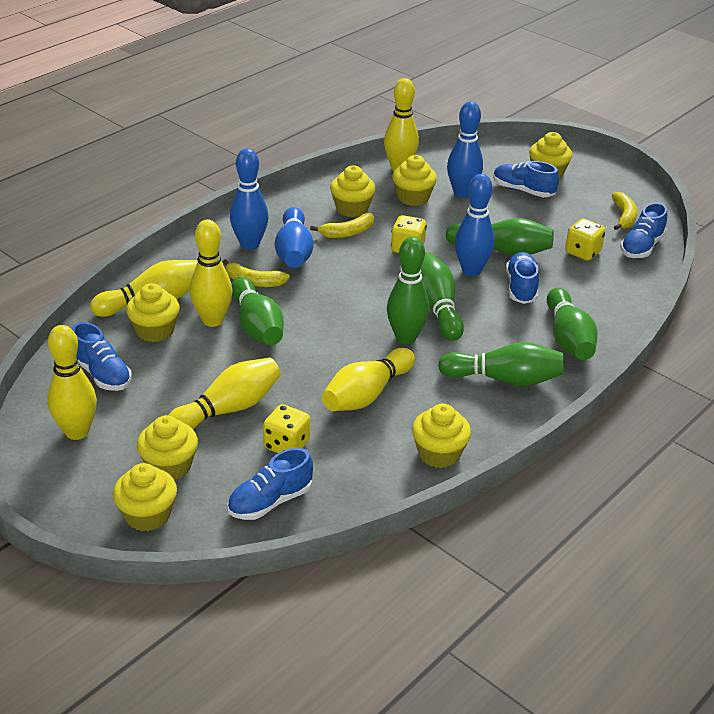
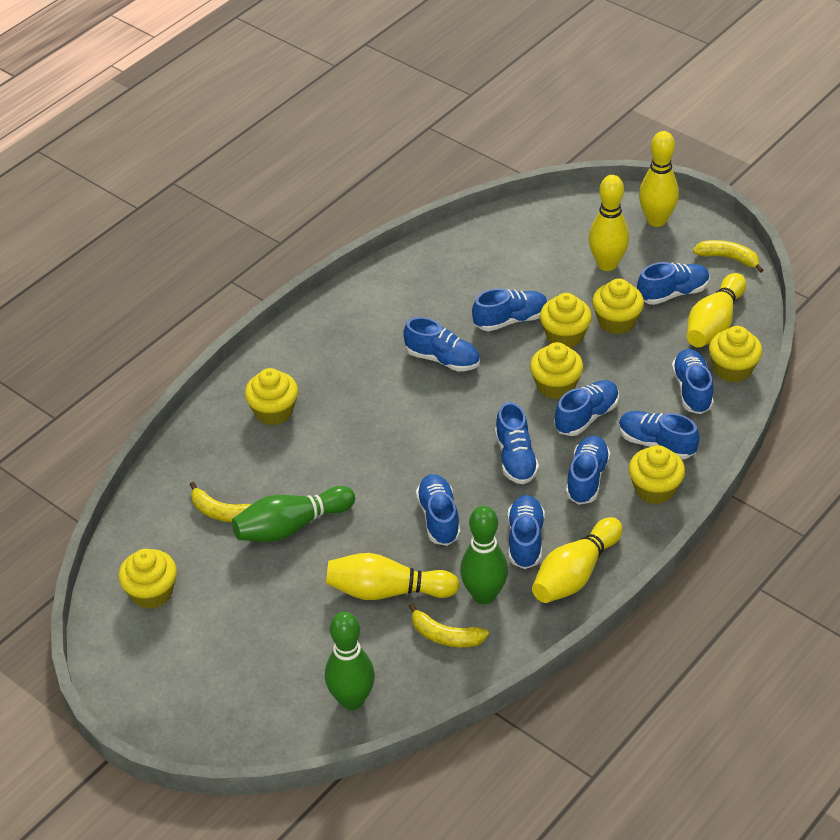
blue bowling pin: [230,148,268,250] [275,207,314,268] [447,101,483,198] [455,174,494,276] = 4 -> none = 0
blue shoe: [72,322,132,391] [227,448,313,520] [493,161,559,197] [506,252,539,304] [620,202,667,258] = 5 -> [403,317,480,371] [416,474,461,546] [472,288,548,331] [495,402,539,484] [508,495,545,569] [554,380,619,436] [566,436,611,505] [619,411,700,459] [637,262,710,305] [672,349,714,414] = 10
green bowling pin: [232,277,284,345] [387,237,429,344] [421,252,464,341] [438,342,563,386] [446,218,554,256] [547,288,598,360] = 6 -> [232,486,355,542] [325,612,375,710] [460,506,508,605] = 3
yellow bowling pin: [47,325,97,440] [90,260,198,317] [168,357,281,429] [190,220,232,327] [322,348,415,411] [384,78,419,171] = 6 -> [326,553,460,600] [532,517,623,603] [589,175,629,271] [639,131,679,227] [687,273,746,347] = 5
yellow dice: [263,404,310,453] [391,215,427,253] [565,218,606,261] = 3 -> none = 0

